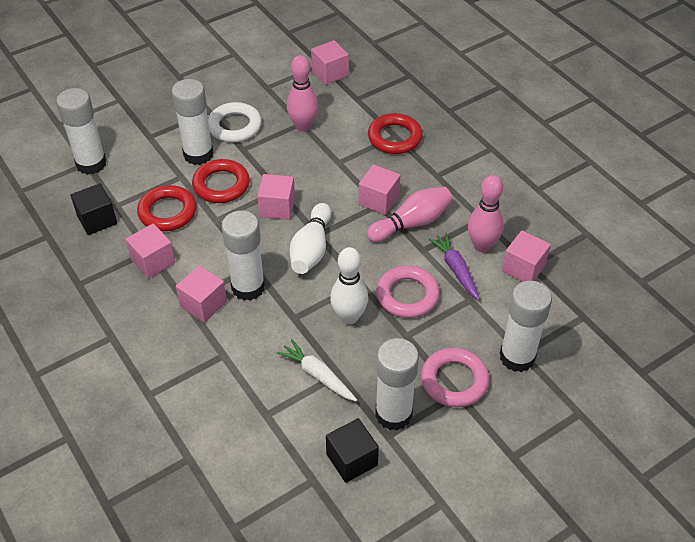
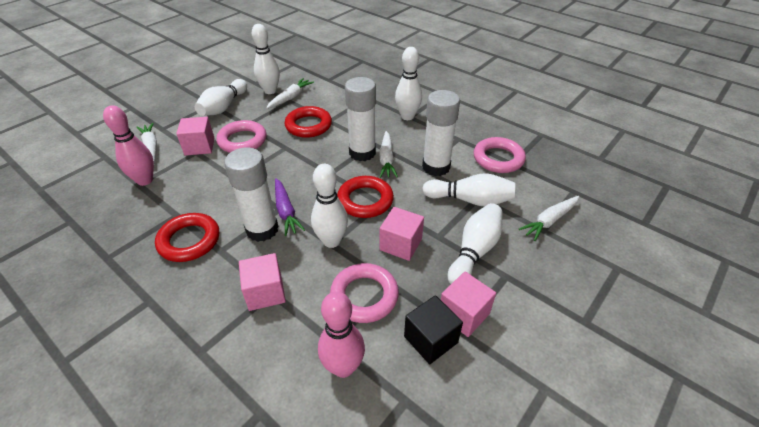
black cube: [71,183,117,235] [326,418,379,483] = 2 -> [404,295,463,364] = 1
pink bowling pin: [287,55,318,132] [367,187,453,242] [468,175,504,253] = 3 -> [103,105,154,186] [318,291,365,378] = 2
pink cube: [126,224,175,278] [176,266,227,323] [258,174,295,220] [311,40,349,85] [359,165,400,215] [502,230,551,282] = 6 -> [176,117,214,156] [239,253,286,311] [380,207,424,261] [441,271,496,337] = 4
pink ring: [376,266,440,318] [421,348,489,407] = 2 -> [216,120,267,153] [330,263,399,323] [474,137,526,173] = 3
white bowling pin: [290,203,331,274] [330,247,368,325] = 2 -> [195,79,247,116] [252,24,280,94] [311,164,348,248] [395,47,422,120] [422,173,515,206] [448,203,502,284] = 6
white carrot: [277,339,357,401] = 1 -> [136,123,157,164] [266,78,314,109] [379,131,398,178] [518,196,579,241] = 4
white glue stick: [56,88,107,175] [171,79,213,165] [222,210,265,301] [375,338,419,430] [500,281,552,372] = 5 -> [224,147,278,242] [345,77,376,161] [422,90,460,176] = 3
white ring: [208,102,262,142] = 1 -> none = 0

